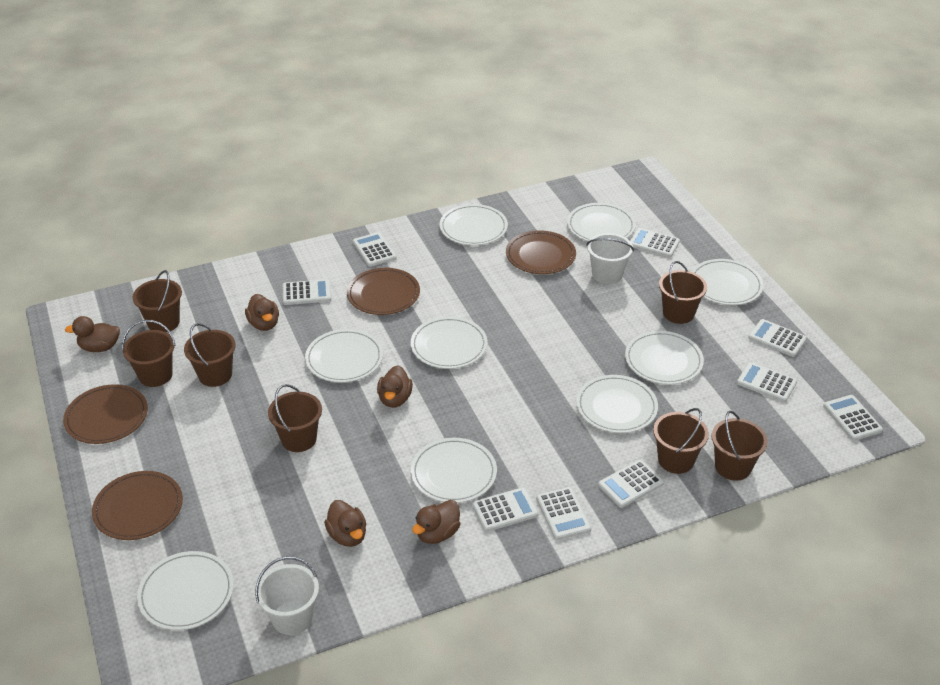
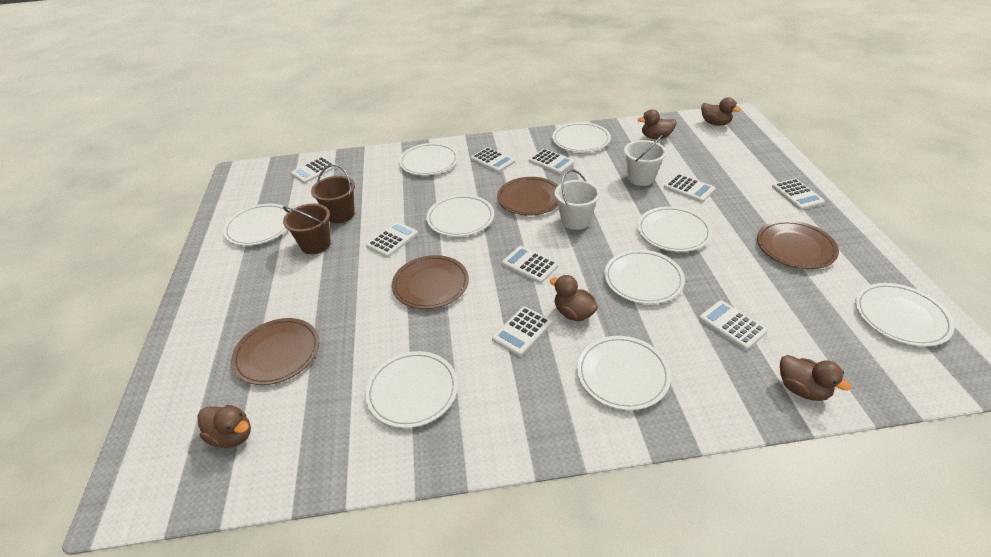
brown bucket: [122,320,176,387] [133,270,182,332] [184,323,236,387] [268,384,322,452] [653,408,709,474] [659,261,707,324] [712,411,768,481] = 7 -> [283,204,331,254] [311,164,355,223] = 2

